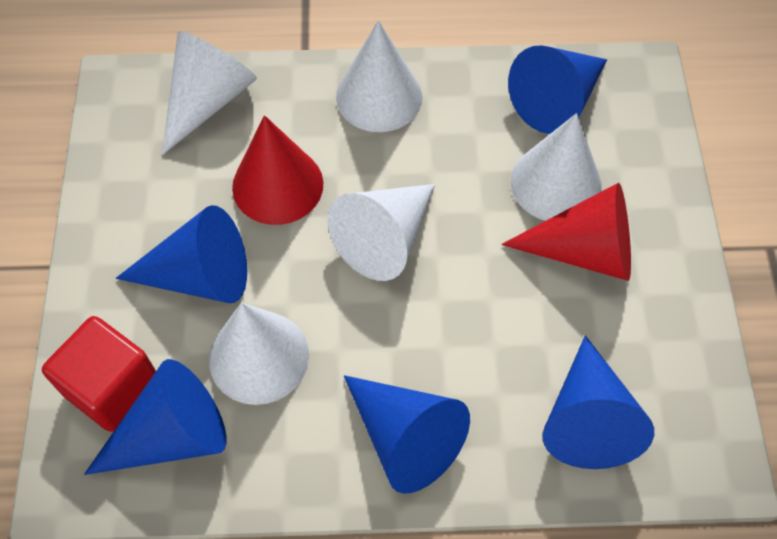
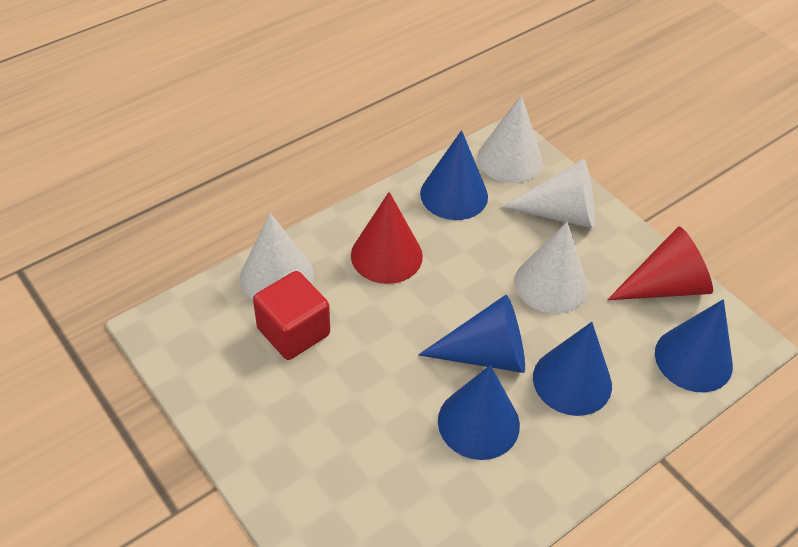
white cone: [162,31,257,155] [209,302,309,405] [328,184,435,281] [336,20,422,132] [511,113,602,221] = 5 -> [240,213,314,300] [477,95,543,183] [501,158,595,228] [515,222,588,314] = 4

